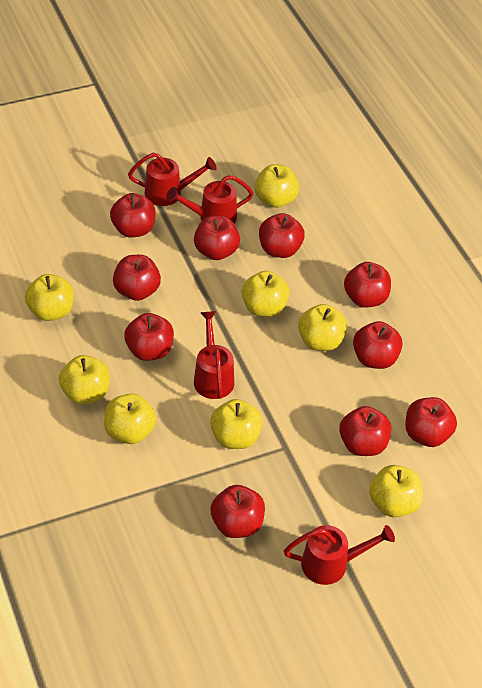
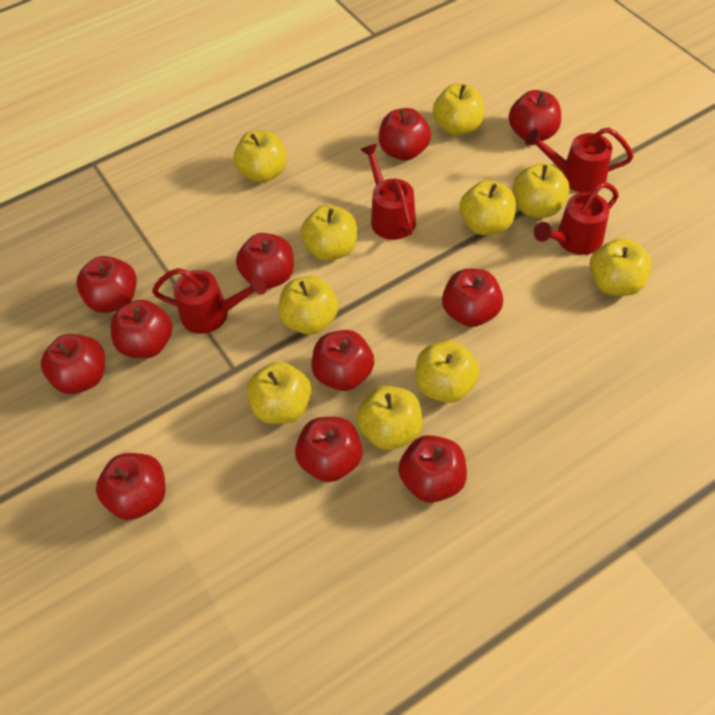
red apple: [110,193,156,238] [113,255,161,301] [124,313,174,361] [194,216,240,260] [210,485,265,538] [259,213,305,258] [339,406,391,456] [344,262,391,308] [353,321,403,369] [405,397,457,447] = 10 -> [41,334,105,394] [76,256,137,313] [96,453,166,520] [111,300,172,358] [236,233,294,289] [295,417,363,482] [311,330,374,391] [379,108,431,161] [398,435,467,503] [442,269,503,327] [509,90,561,141] = 11
yellow apple: [25,274,73,321] [59,355,110,405] [104,394,156,444] [210,399,262,449] [242,271,290,317] [255,164,299,208] [298,304,347,351] [369,465,423,517] = 8 -> [233,130,287,183] [247,362,311,424] [278,276,338,335] [301,205,357,261] [357,386,422,450] [416,341,479,403] [433,84,484,136] [460,180,516,235] [513,163,569,218] [590,238,652,296] = 10

